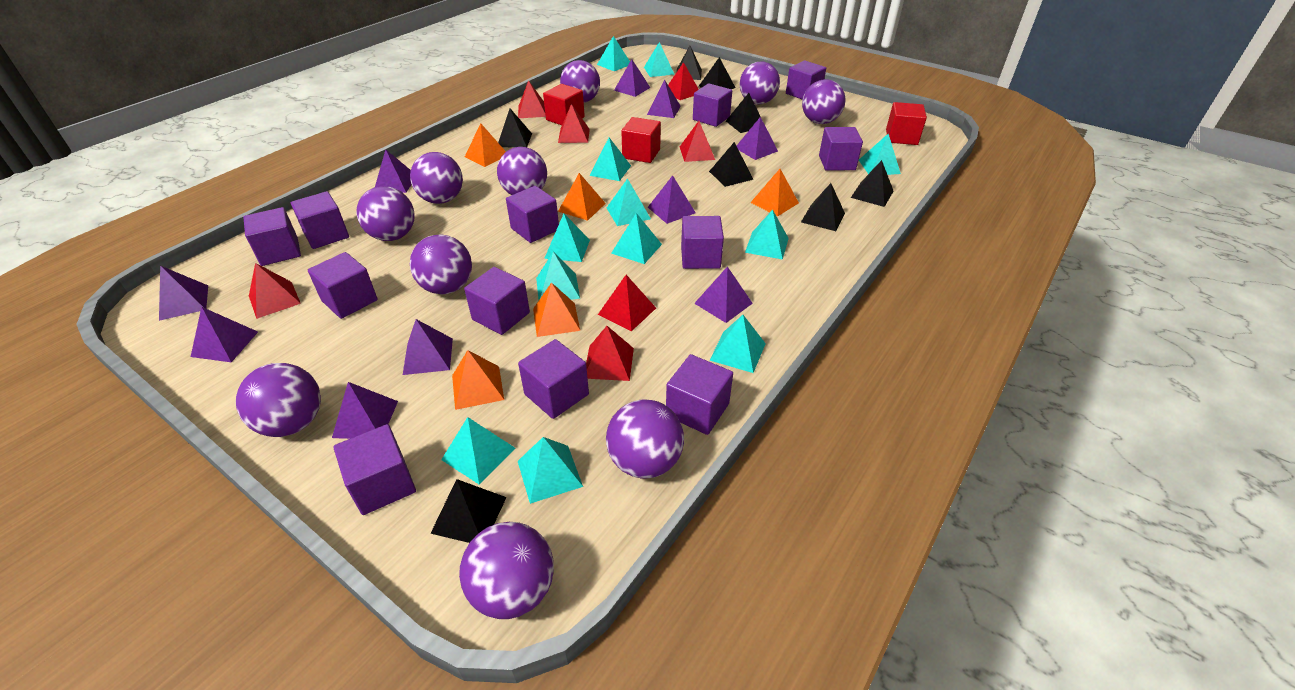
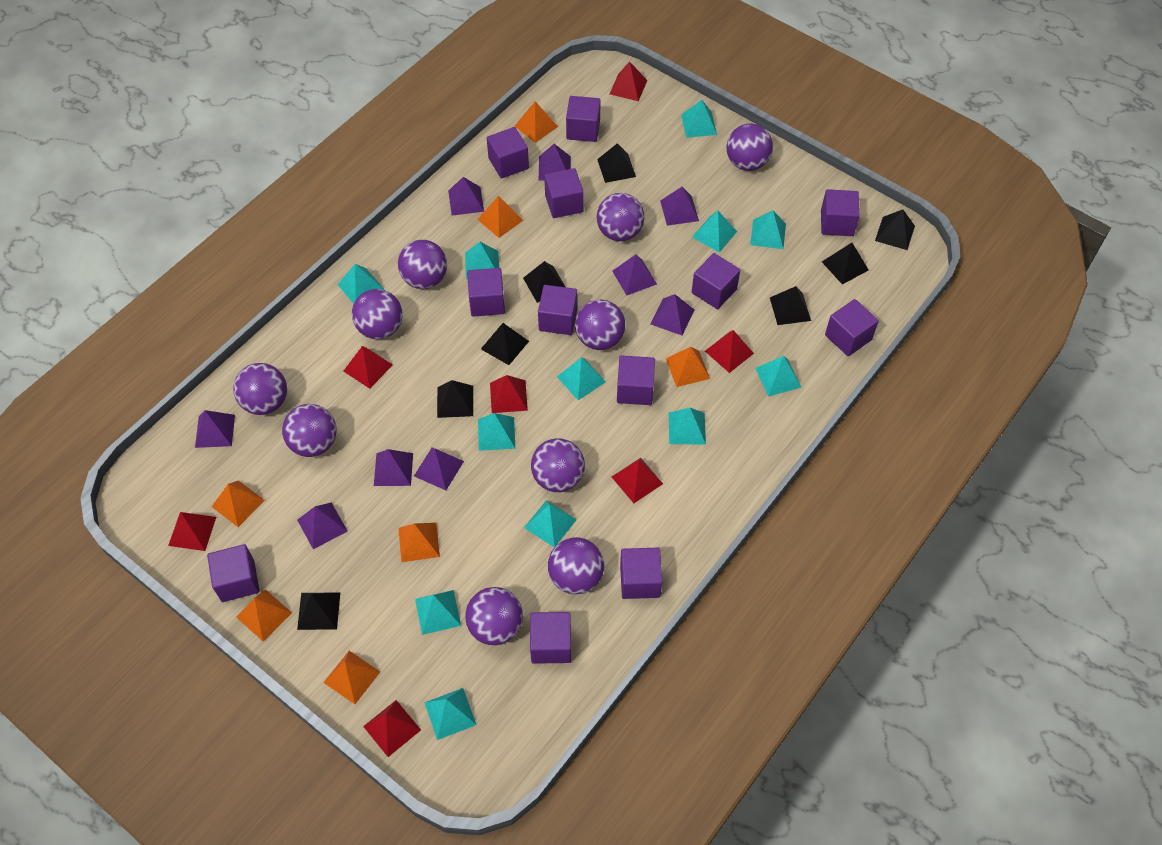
orange pyramid: [452,350,504,410] [465,123,506,167] [533,282,580,337] [558,173,606,221] [750,169,799,216] = 5 -> [212,480,265,527] [236,589,292,641] [323,651,380,704] [398,523,440,562] [477,196,523,238] [515,101,558,143] [666,347,710,387] = 7
purple pyramid: [159,266,208,321] [191,307,258,362] [332,382,398,439] [375,149,412,193] [403,319,453,375] [614,59,651,97] [647,79,681,118] [648,175,696,224] [694,266,753,323] [736,117,778,160] = 10 -> [195,410,235,448] [297,502,348,549] [374,449,413,486] [414,447,464,490] [448,177,484,216] [539,144,571,181] [612,254,657,295] [650,294,694,335] [660,187,699,226] = 9
red cube: [543,84,585,125] [621,117,661,163] [886,102,927,145] = 3 -> none = 0

